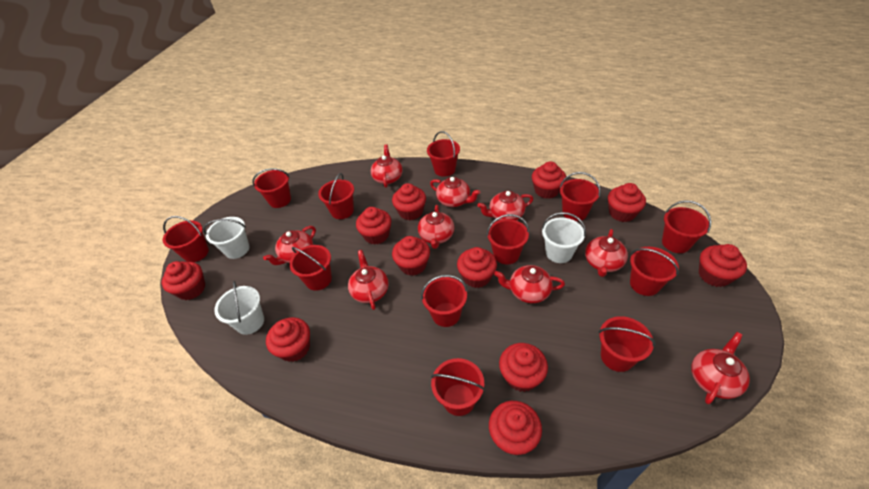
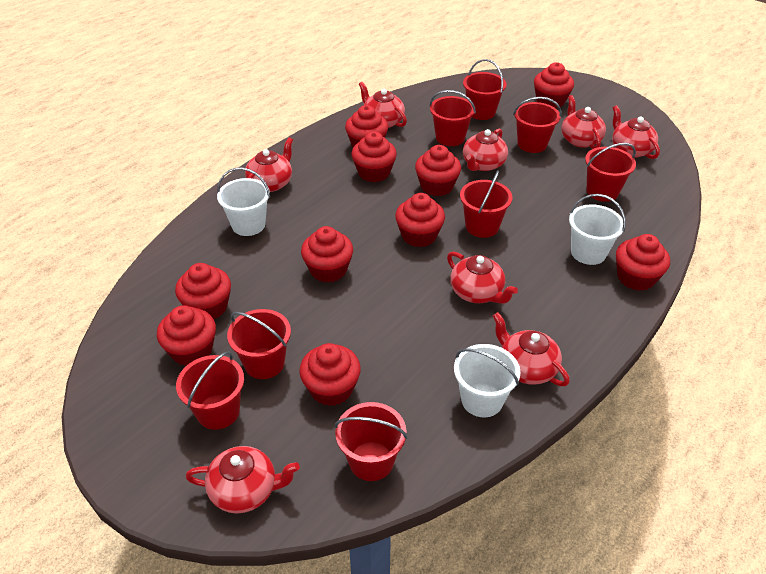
red bucket: [163,216,209,262] [252,168,291,208] [289,245,332,291] [318,173,354,219] [421,275,468,327] [427,131,460,177] [431,358,485,416] [487,214,529,264] [560,172,601,221] [599,316,656,372] [630,247,679,296] [662,200,711,253] = 12 -> [176,352,244,430] [227,309,291,379] [335,402,408,481] [430,90,476,146] [460,171,512,238] [463,59,506,120] [513,97,562,153] [585,143,636,202] = 8
red cupcake: [162,261,205,300] [266,317,310,362] [356,207,391,245] [392,183,426,220] [392,236,430,276] [457,247,497,288] [489,401,542,455] [499,343,548,392] [532,161,566,199] [608,183,646,222] [699,244,747,287] = 11 -> [157,305,216,366] [175,263,231,320] [299,343,361,406] [301,226,353,283] [345,105,388,147] [351,132,397,182] [395,193,445,247] [415,145,461,196] [534,62,574,108] [616,234,670,291] = 10
red teapot: [263,226,316,265] [348,250,389,310] [371,144,403,188] [418,205,454,249] [430,177,480,207] [477,191,533,220] [494,265,565,303] [585,229,628,277] [691,332,750,404] = 9 -> [185,446,300,514] [245,137,293,192] [359,82,407,128] [447,252,518,304] [463,128,508,171] [493,312,570,386] [561,95,606,149] [612,105,660,159] = 8

